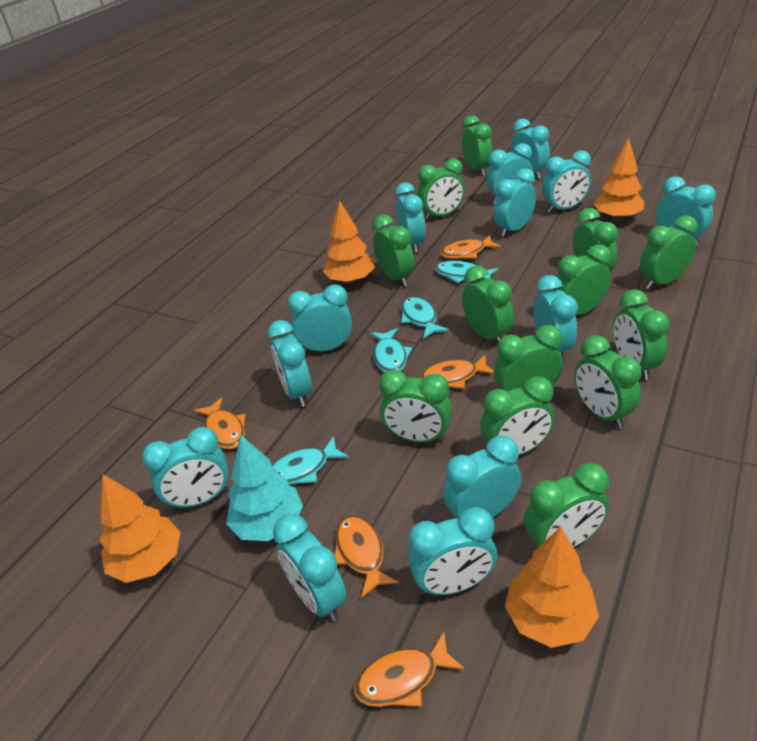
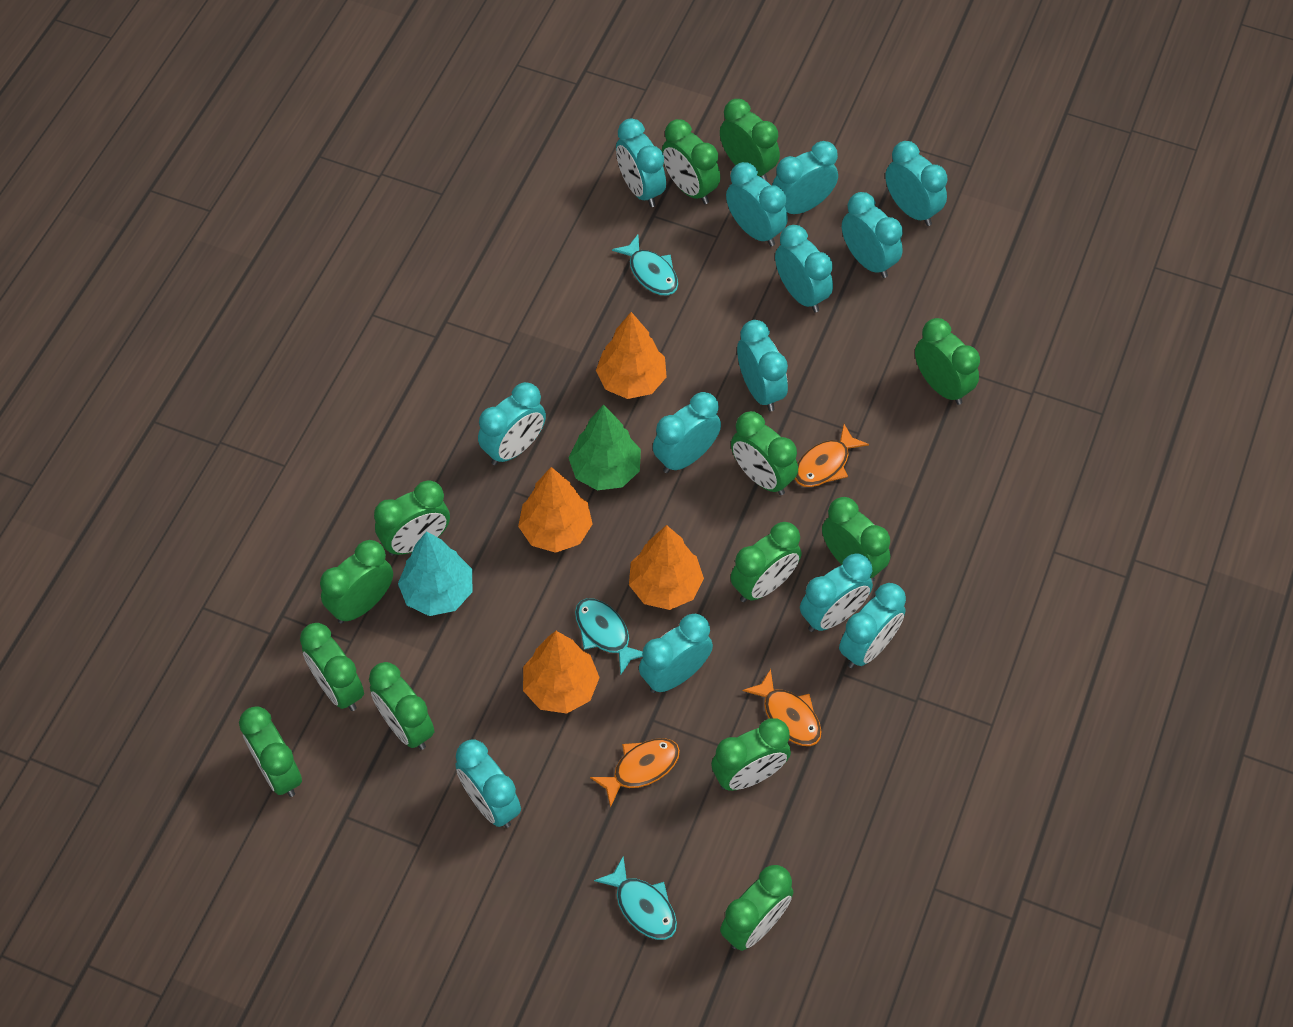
green tree: none = 0 -> [569,405,641,490] = 1
orange fish: [194,397,246,449] [335,516,399,599] [354,632,465,707] [420,354,494,389] [441,235,501,259] = 5 -> [590,738,680,808] [743,669,822,746] [795,424,869,487] = 3
turquoise fish: [272,436,349,485] [370,328,412,372] [401,297,449,339] [435,261,498,283] = 4 -> [575,598,643,674] [594,857,677,940] [612,235,678,296] = 3

